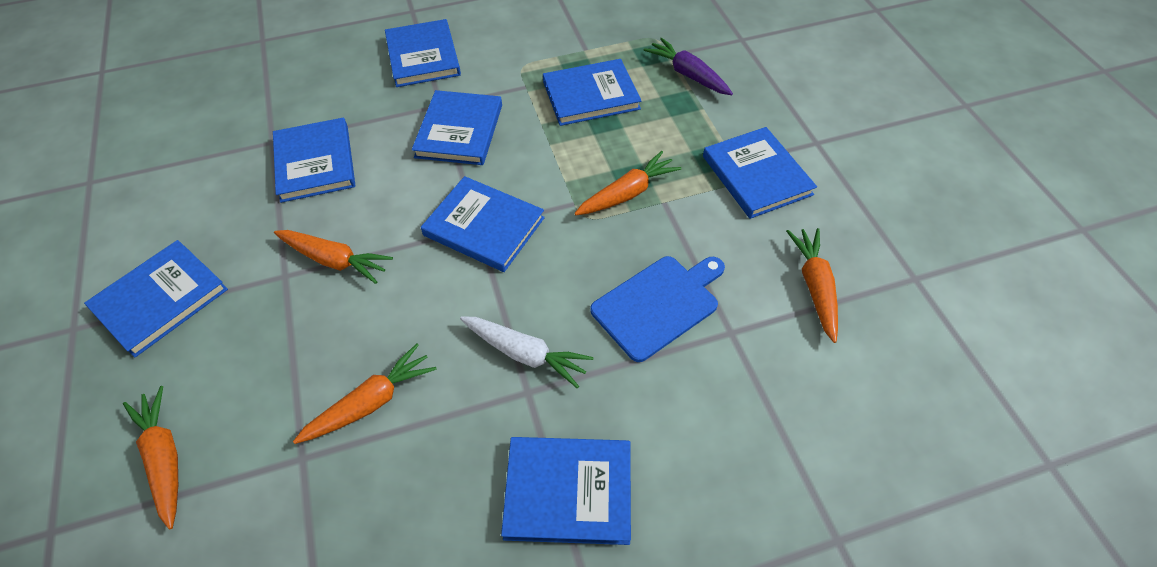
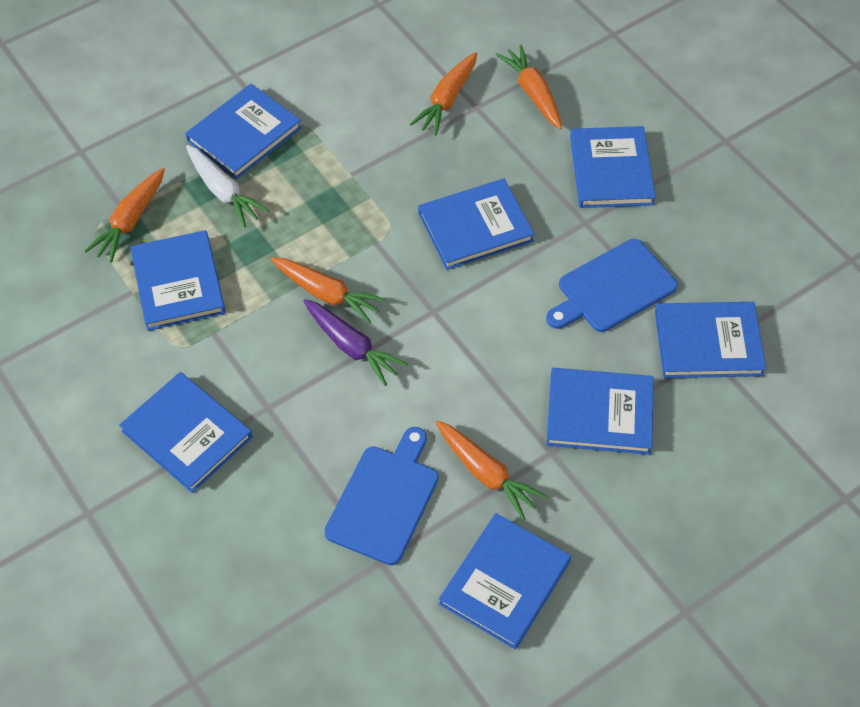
blue cutting board: [590,256,725,362] = 1 -> [324,427,438,565] [546,239,678,332] = 2

